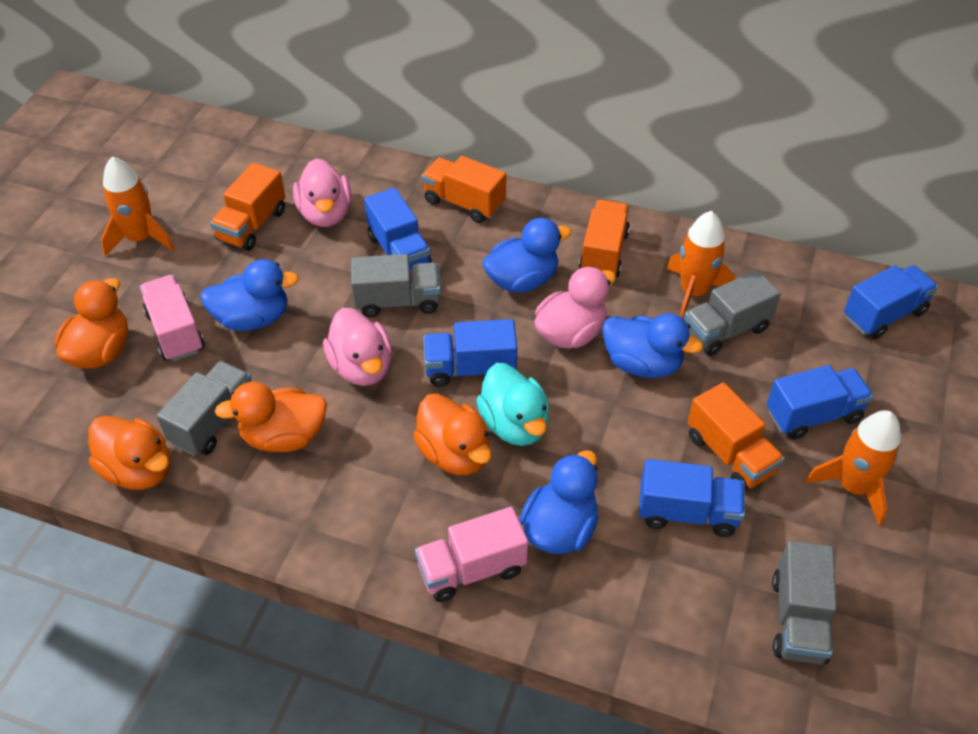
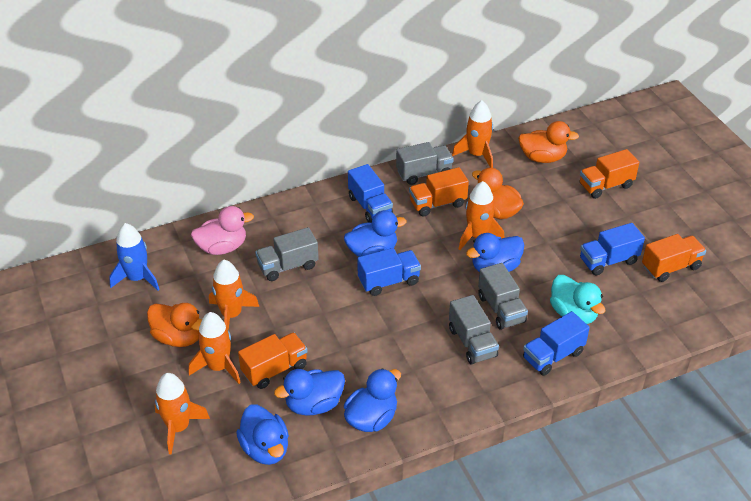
blue duck: [200,259,299,331] [482,218,572,293] [520,450,599,554] [602,313,703,378] = 4 -> [236,405,289,465] [274,369,345,416] [344,210,407,257] [344,368,401,432] [466,233,524,272] = 5
blue rocket: none = 0 -> [109,223,160,291] = 1
blue truck: [364,188,432,272] [423,319,517,387] [639,459,745,537] [767,365,873,440] [844,265,938,339] = 5 -> [348,164,393,223] [357,248,421,296] [523,311,590,376] [580,223,645,276] = 4
orange duck: [55,278,128,369] [88,416,170,490] [215,382,327,452] [413,394,492,475] = 4 -> [147,303,202,347] [472,168,524,219] [518,121,579,163] = 3
orange rocket: [101,156,174,256] [666,211,735,318] [806,410,901,526] = 3 -> [155,373,210,455] [189,312,241,384] [209,260,259,331] [452,100,493,168] [459,181,504,250] = 5
pink duck: [293,158,352,227] [323,308,392,386] [534,266,616,349] = 3 -> [191,206,254,255] = 1
pink truck: [139,275,205,361] [415,507,528,602] = 2 -> none = 0

